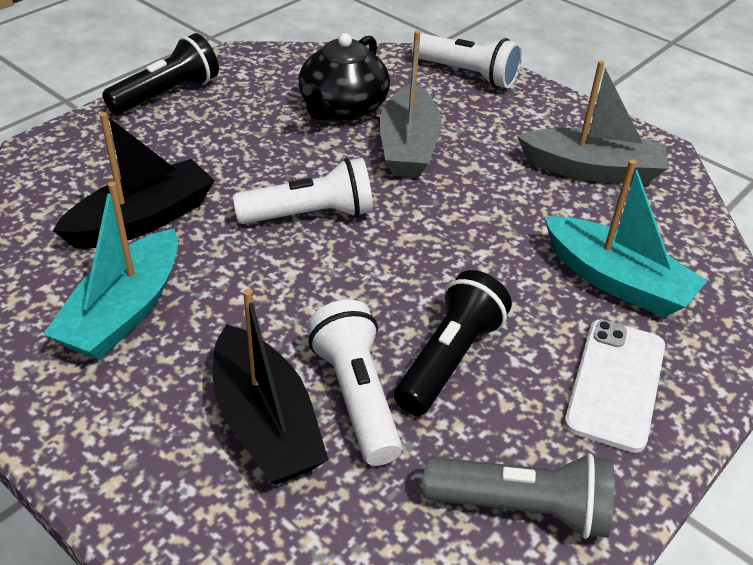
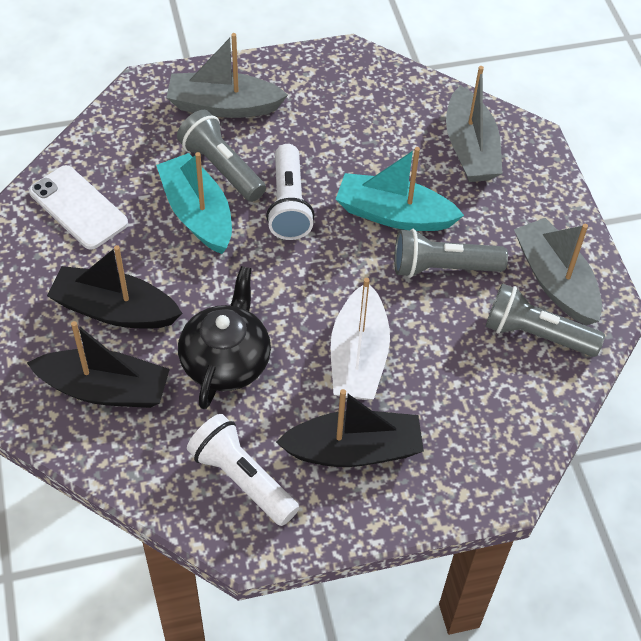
black boat: [53,112,215,249] [213,289,329,485] = 2 -> [27,321,170,408] [47,245,182,328] [276,389,424,467] = 3
black flashlight: [102,33,219,114] [394,270,512,416] = 2 -> none = 0
grey boat: [380,31,442,178] [517,60,668,185] = 2 -> [166,33,288,118] [446,66,503,182] [514,218,602,326] = 3
grey flashlight: [422,453,614,539] = 1 -> [177,110,266,202] [394,229,508,278] [485,283,605,357] = 3
white boat: none = 0 -> [331,278,390,400] = 1
white flashlight: [233,158,373,224] [307,299,402,466] [411,33,522,88] = 3 -> [187,414,299,526] [266,144,315,240] = 2

